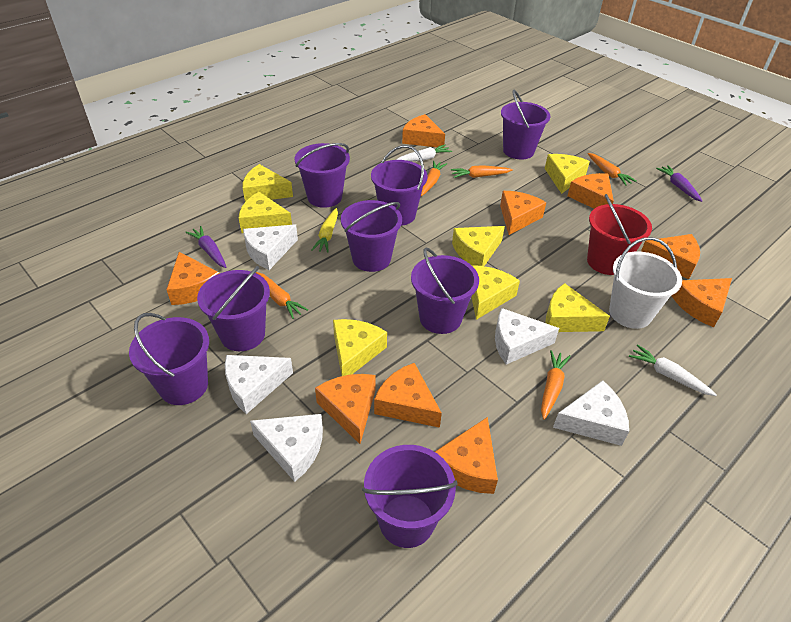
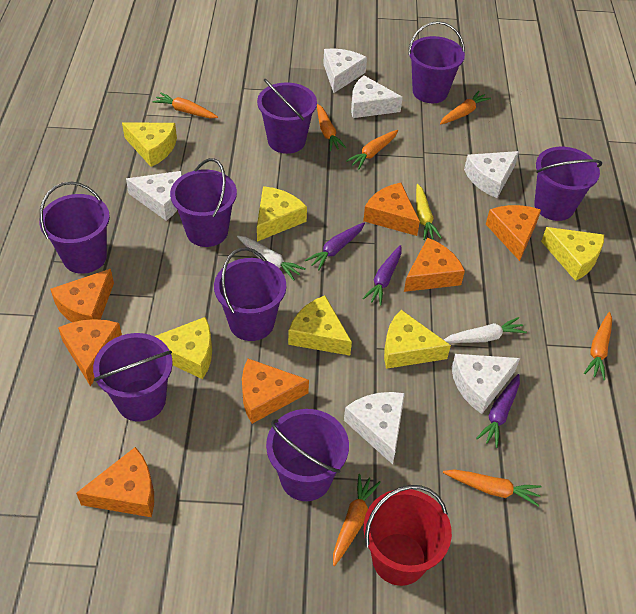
orange carrot: [256,272,308,319] [421,161,447,196] [451,165,513,178] [541,350,571,420] [588,153,636,186] = 5 -> [152,92,218,118] [317,104,346,151] [333,474,381,566] [346,130,398,169] [440,91,491,125] [443,469,541,507] [584,312,612,380] = 7
orange cheese: [166,252,220,305] [315,374,376,444] [374,363,442,428] [402,114,445,148] [435,417,498,494] [500,191,546,235] [567,173,614,209] [641,234,700,280] [671,278,732,327] = 9 -> [50,269,114,322] [58,319,122,386] [76,447,154,517] [242,359,309,424] [363,183,420,236] [404,238,465,292] [486,205,541,261] = 7
purple carrot: [185,226,227,268] [656,165,702,202] = 2 -> [305,223,365,271] [362,245,402,306] [476,374,520,448] = 3
white bucket: [609,237,682,329] = 1 -> none = 0
white cheese: [225,355,293,414] [243,224,298,270] [250,414,323,482] [495,308,559,365] [553,380,629,446] = 5 -> [126,171,182,221] [323,48,367,93] [344,392,405,464] [351,76,403,118] [451,354,520,414] [464,151,519,198] = 6
yellow cheese: [239,192,292,233] [243,164,293,202] [333,319,387,376] [452,226,505,266] [471,265,520,320] [545,154,590,194] [545,283,610,332] = 7 -> [122,122,177,167] [154,317,212,379] [257,186,307,242] [288,296,352,356] [384,310,451,369] [541,227,604,281] = 6

